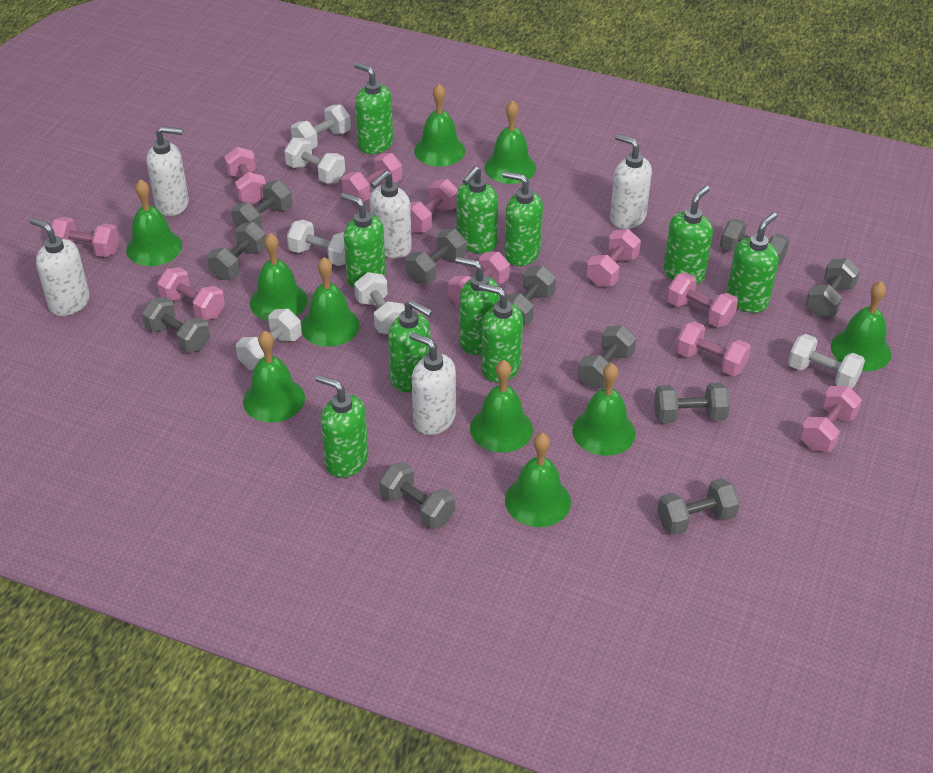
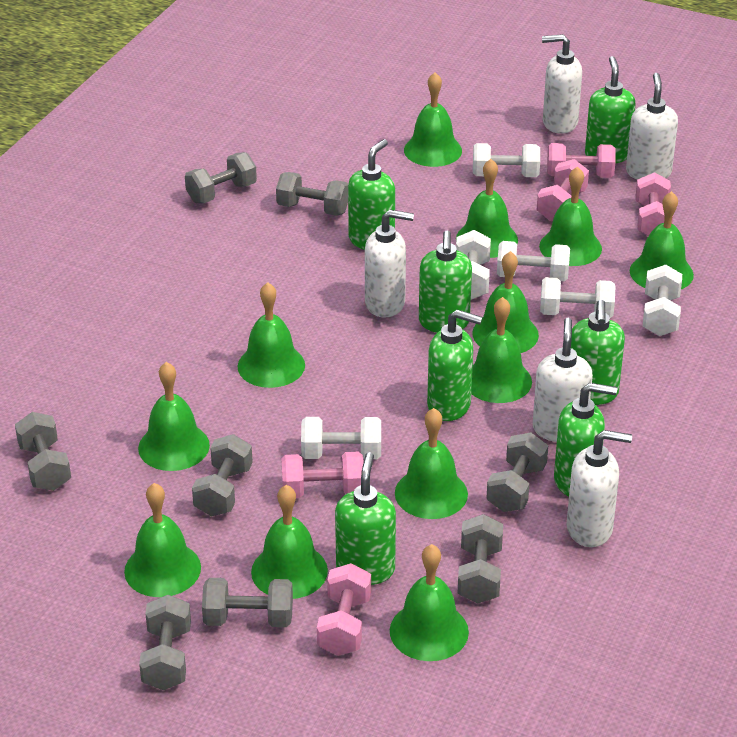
green bell: [126,179,182,266] [243,331,305,422] [250,233,308,321] [301,257,360,347] [414,84,465,167] [470,360,533,453] [484,100,536,184] [505,433,571,527] [572,363,636,456] [831,281,891,371] = 10 -> [124,483,201,597] [138,362,210,471] [237,282,305,388] [251,485,328,599] [390,544,469,661] [395,408,468,519] [404,72,462,167] [456,159,518,258] [471,297,532,403] [472,251,539,353] [539,166,602,266] [630,191,694,289] = 12
green soap dispenser: [315,374,368,478] [341,193,386,289] [354,62,393,154] [388,300,433,392] [455,257,499,355] [457,166,498,253] [479,283,523,383] [503,171,543,266] [663,185,713,284] [726,212,779,313] = 10 -> [335,452,396,585] [348,139,395,250] [419,230,472,333] [427,310,482,421] [554,383,617,496] [571,300,625,405] [585,56,635,164] = 7
grey dumbbell: [142,297,210,353] [207,222,266,280] [231,180,292,228] [379,462,455,530] [406,229,466,284] [507,266,556,326] [578,325,636,389] [654,382,730,423] [657,478,740,535] [720,219,790,266] [806,258,860,317] = 11 -> [15,412,71,491] [139,595,191,690] [185,152,257,203] [192,434,253,517] [202,578,293,627] [276,172,348,216] [458,514,503,603] [486,432,548,512] = 8
pink dumbbell: [51,217,119,257] [157,267,225,320] [224,147,266,204] [342,153,402,202] [410,179,458,233] [449,252,510,307] [586,229,641,287] [667,273,738,327] [676,321,751,376] [800,386,862,452] = 10 -> [281,452,364,498] [317,563,371,656] [537,159,589,222] [547,143,616,178] [636,172,673,236] = 5

